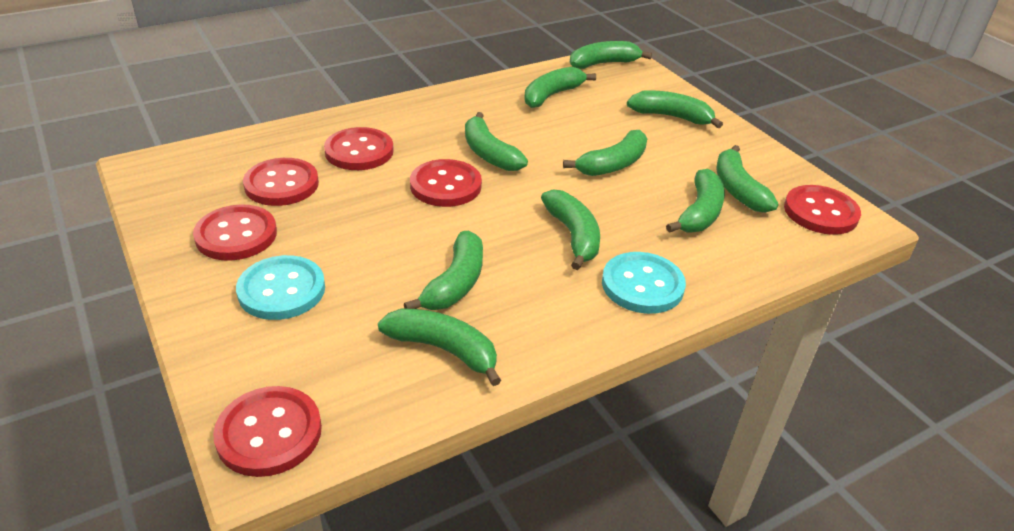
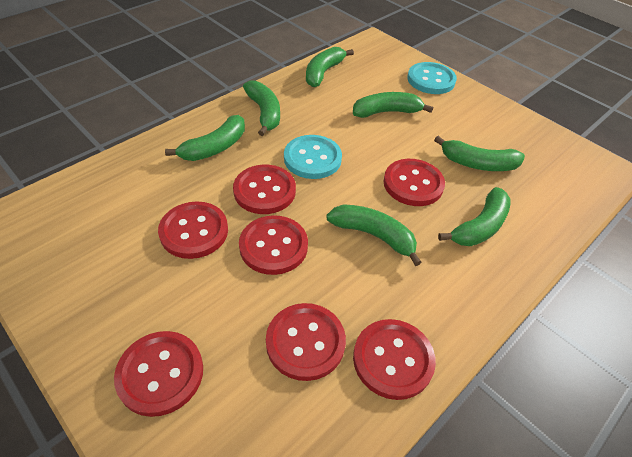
green banana: [378,308,501,386] [404,231,483,310] [465,112,528,171] [524,67,596,108] [541,189,600,270] [563,130,647,176] [570,41,652,69] [627,90,723,128] [666,169,725,233] [717,145,779,213] = 10 -> [165,115,245,161] [243,80,280,136] [306,47,354,87] [326,204,422,266] [353,92,433,118] [434,136,525,171] [438,187,511,246] = 7
red button: [193,204,277,261] [213,386,322,477] [243,158,319,206] [324,127,394,170] [410,159,482,207] [784,185,861,235] = 6 -> [114,331,203,417] [158,201,228,259] [233,165,296,214] [239,215,308,275] [266,303,346,381] [353,319,436,400] [383,159,445,206] = 7

